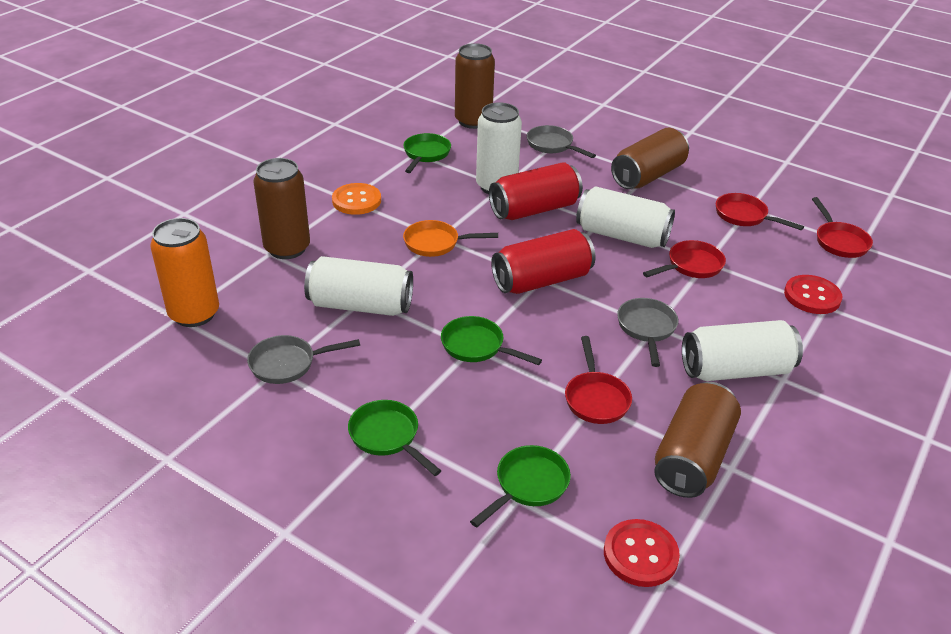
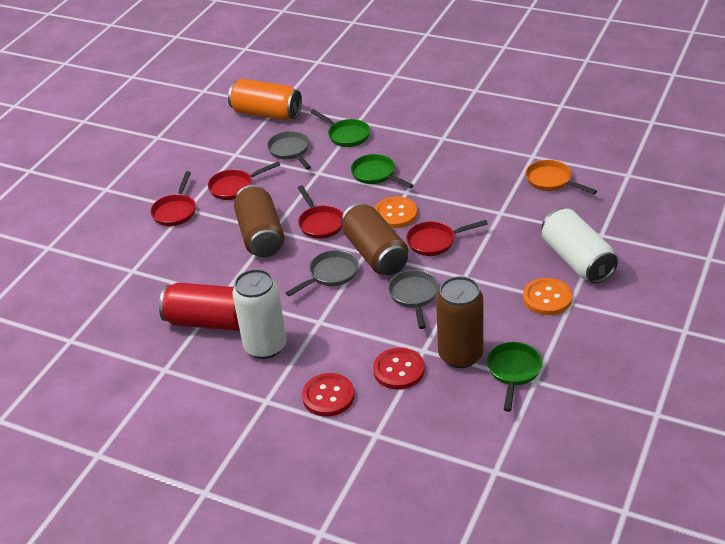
brown can: [253,158,310,259] [455,43,495,129] [611,128,689,189] [654,382,741,498] = 4 -> [234,185,285,257] [341,203,408,275] [436,276,484,368] = 3
green pan: [348,400,441,476] [403,133,451,173] [441,316,542,365] [470,445,571,528] = 4 -> [310,110,370,147] [351,154,414,188] [487,342,542,412] = 3
orange button: [332,183,381,215] = 1 -> [374,197,418,228] [523,278,572,315] = 2
red can: [489,162,583,220] [491,229,595,294] = 2 -> [159,283,240,331] = 1
white can: [304,256,413,316] [476,102,522,194] [576,186,675,248] [682,320,803,381] = 4 -> [232,269,286,359] [542,208,618,283] = 2

